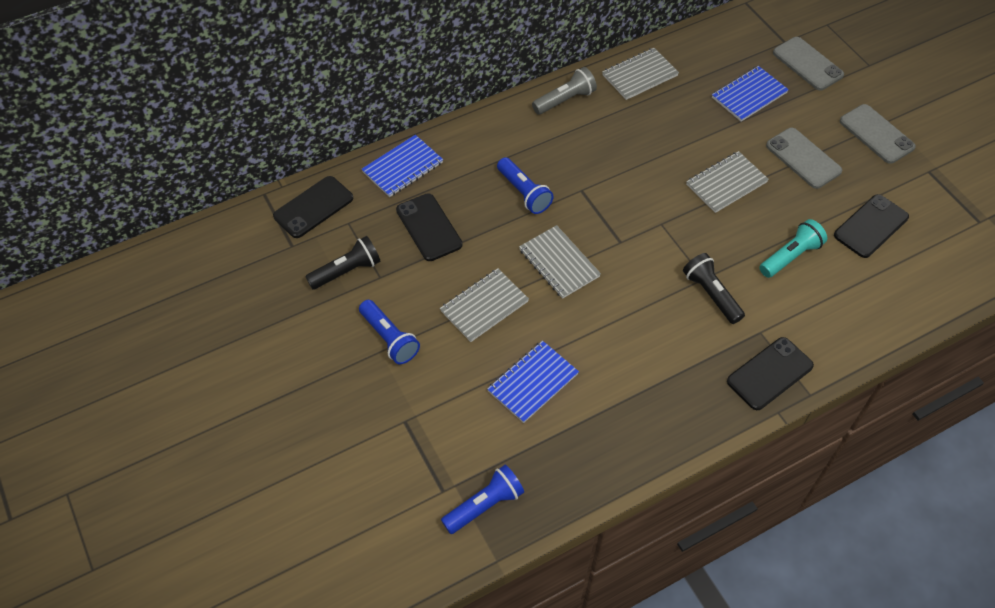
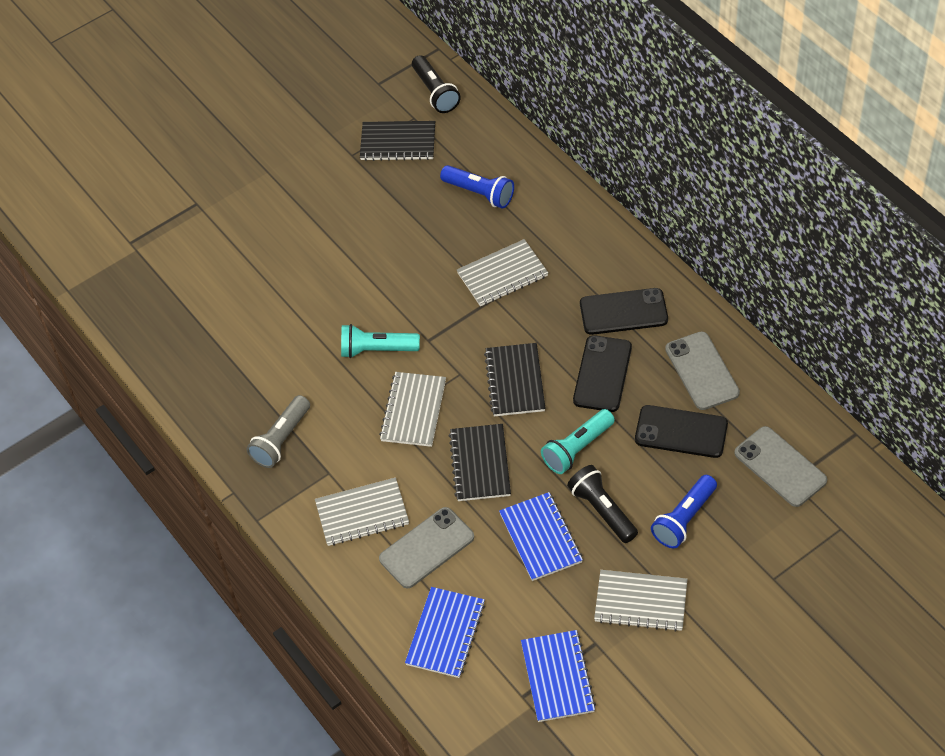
black notebook: none = 0 -> [360,121,435,161] [449,424,511,501] [484,343,546,416] = 3
black phone: [273,176,353,238] [396,193,463,261] [727,337,814,410] [834,194,909,258] = 4 -> [573,335,632,412] [580,288,668,335] [635,405,728,458] = 3
blue flashlight: [359,300,420,364] [441,465,524,534] [497,157,554,214] = 3 -> [440,165,514,208] [651,475,717,548] = 2
turquoise flashlight: [759,219,827,278] = 1 -> [341,324,420,358] [541,409,615,474] = 2

